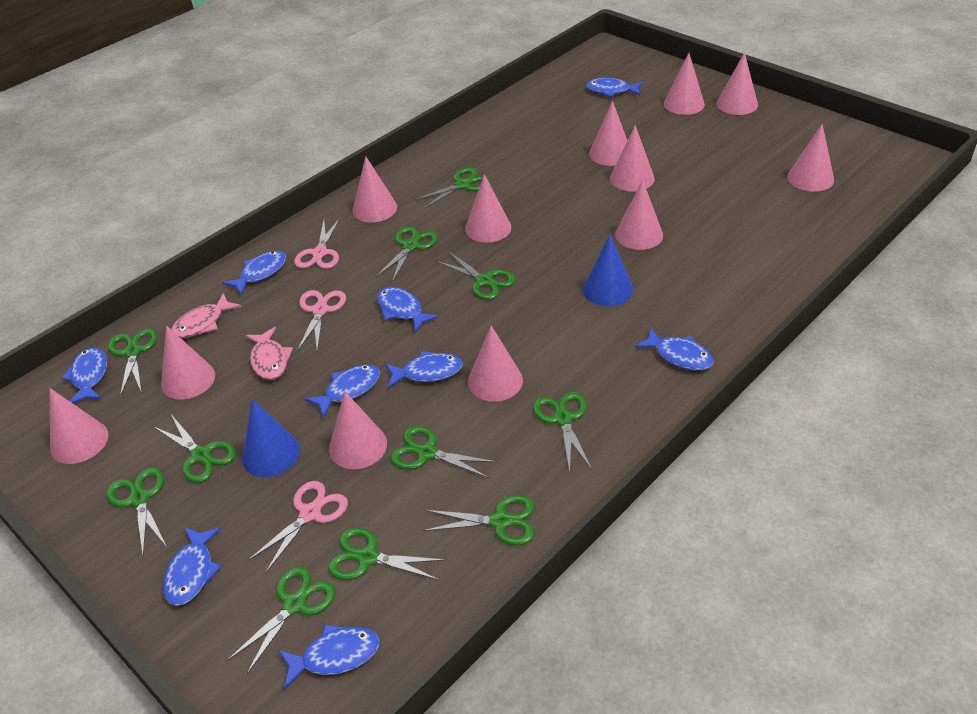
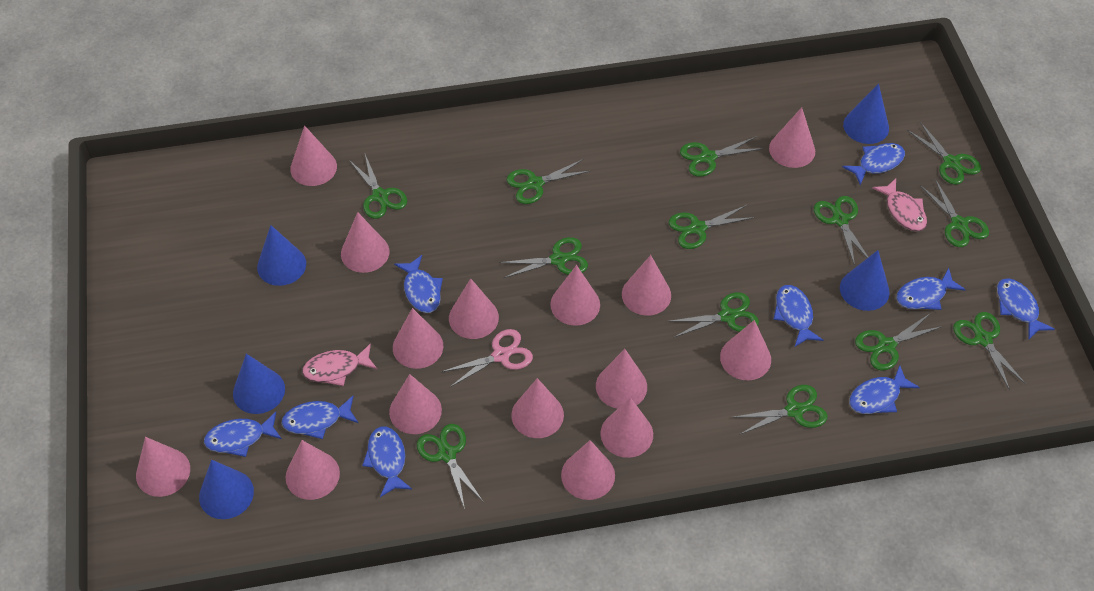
blue cone: [242,399,300,477] [583,234,633,306] = 2 -> [199,460,254,519] [233,354,285,414] [257,225,306,286] [840,250,890,311] [843,83,889,144] = 5
green scissors: [107,468,167,555] [108,329,158,397] [154,414,236,483] [227,566,336,675] [328,528,446,580] [376,227,438,282] [390,426,497,478] [414,168,490,209] [423,495,535,545] [436,251,516,300] [533,392,592,472] = 11 -> [349,154,407,219] [417,424,483,509] [499,237,588,278] [507,159,590,204] [667,292,759,338] [669,205,755,249] [680,137,764,177] [732,385,828,435] [814,196,868,266] [855,314,943,371] [907,122,981,185] [920,179,989,247] [953,312,1026,390] = 13
pink cone: [50,388,108,464] [161,326,215,400] [329,391,387,469] [353,156,397,222] [465,174,512,243] [468,326,523,402] [589,101,628,166] [610,125,655,192] [615,180,663,250] [664,53,705,115] [717,52,758,115] [787,124,834,192] = 12 -> [136,437,190,497] [286,440,340,500] [290,125,337,186] [341,212,389,273] [389,374,442,434] [393,308,443,369] [449,278,499,339] [511,378,564,438] [550,265,600,326] [561,440,615,500] [596,349,647,409] [601,397,653,458] [622,255,671,316] [720,320,771,380] [769,107,815,168] = 15
pink scissors: [248,481,348,573] [294,217,341,269] [297,290,346,352] = 3 -> [441,329,533,388] = 1

